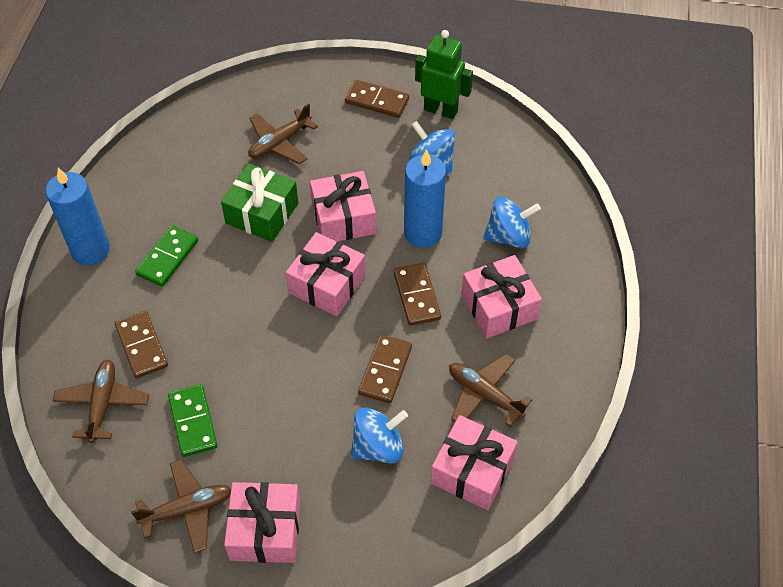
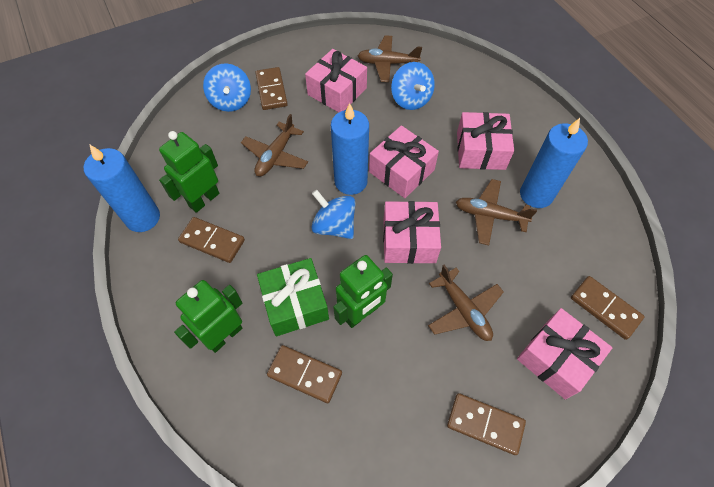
blue candle: [45,168,110,265] [404,149,446,248] = 2 -> [84,144,160,232] [331,103,369,195] [520,118,588,208] = 3
brown domino: [115,311,168,378] [345,80,409,118] [358,334,412,403] [394,263,441,326] = 4 -> [178,217,245,263] [255,67,287,110] [267,345,342,403] [447,393,526,455] [571,276,644,340] = 5
green domino: [135,225,198,287] [168,384,217,457] = 2 -> none = 0
green robot: [415,30,473,119] = 1 -> [159,131,219,213] [174,280,242,353] [333,255,393,328] = 3

